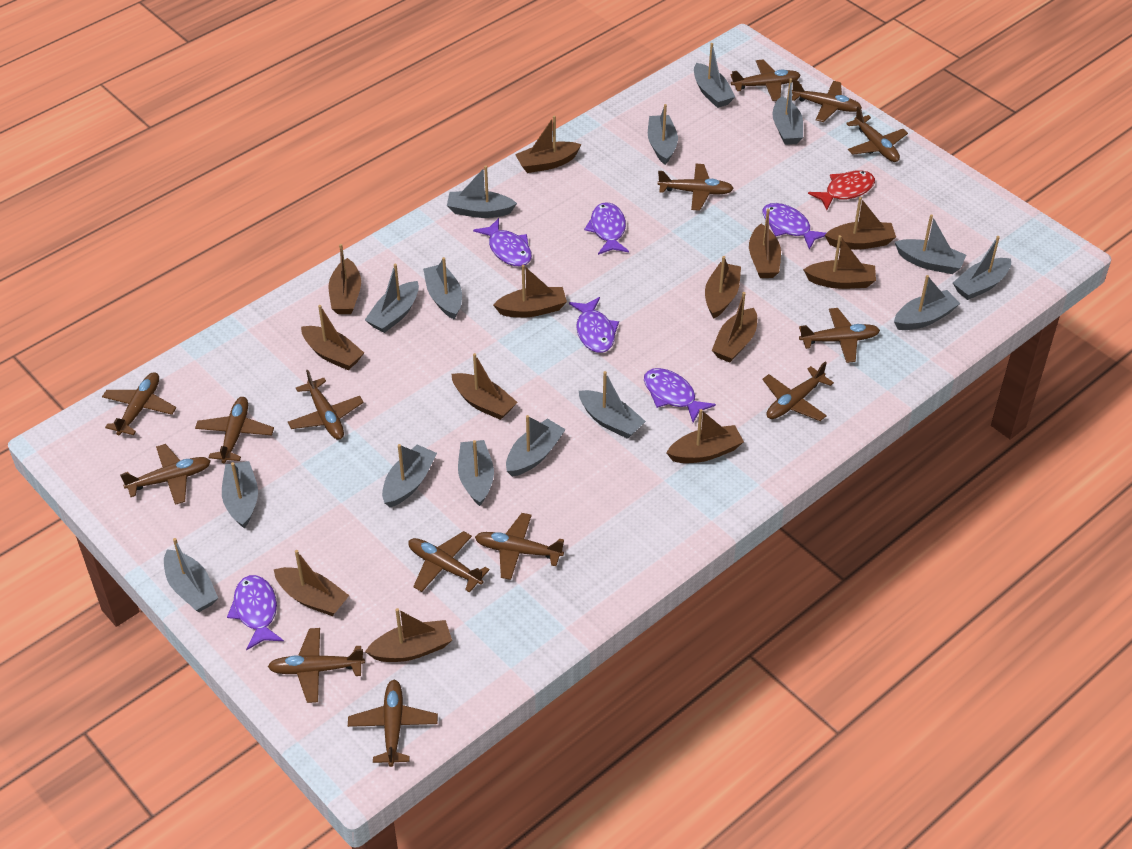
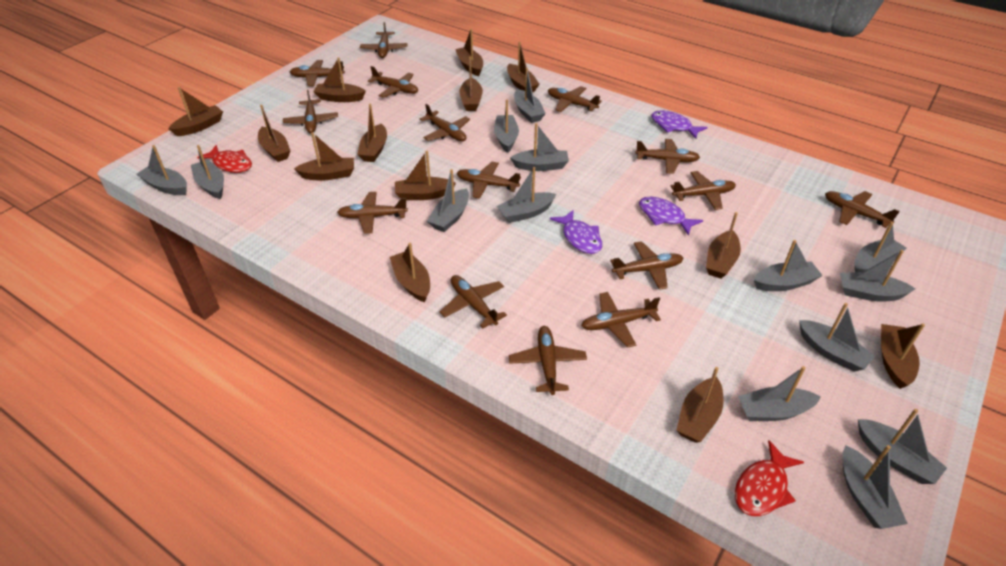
brown plane: [102,372,176,435] [120,444,211,505] [195,397,274,463] [268,628,365,703] [288,370,364,440] [348,680,438,767] [408,531,490,592] [475,513,564,580] [657,164,734,211] [731,59,801,101] [762,362,834,421] [792,79,862,122] [799,308,880,363] [846,106,908,162] = 14 -> [283,90,338,133] [290,60,345,86] [337,192,408,233] [360,22,408,58] [368,66,418,98] [420,104,470,141] [440,275,507,328] [457,162,521,199] [509,326,587,395] [548,86,602,112] [581,292,661,348] [610,241,683,290] [635,139,700,174] [670,171,736,210] [825,191,900,228] = 15
grey boat: [164,538,218,612] [222,461,258,528] [365,264,419,333] [382,444,437,507] [423,257,462,320] [447,166,517,218] [458,440,494,506] [506,415,566,477] [579,371,646,439] [648,104,678,165] [694,43,735,108] [772,78,803,145] [894,275,960,330] [895,214,966,274] [953,236,1011,300] = 15 -> [137,145,187,195] [191,145,224,199] [427,169,469,232] [494,99,519,153] [497,167,556,223] [510,123,569,171] [514,68,546,123] [738,366,820,421] [754,240,823,291] [799,303,875,372] [840,250,915,302] [842,445,908,529] [855,222,906,273] [858,409,947,484] = 14
purple fish: [227,575,284,651] [473,218,532,266] [569,297,619,353] [584,202,629,255] [644,368,716,423] [762,203,826,250] = 6 -> [550,210,602,254] [639,197,703,236] [651,110,708,139] = 3
red fish: [808,170,875,210] = 1 -> [197,145,252,173] [735,440,804,516] = 2

